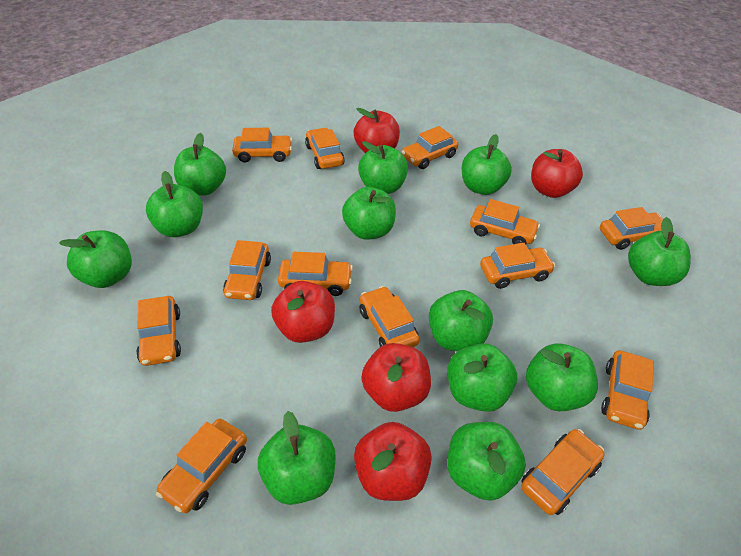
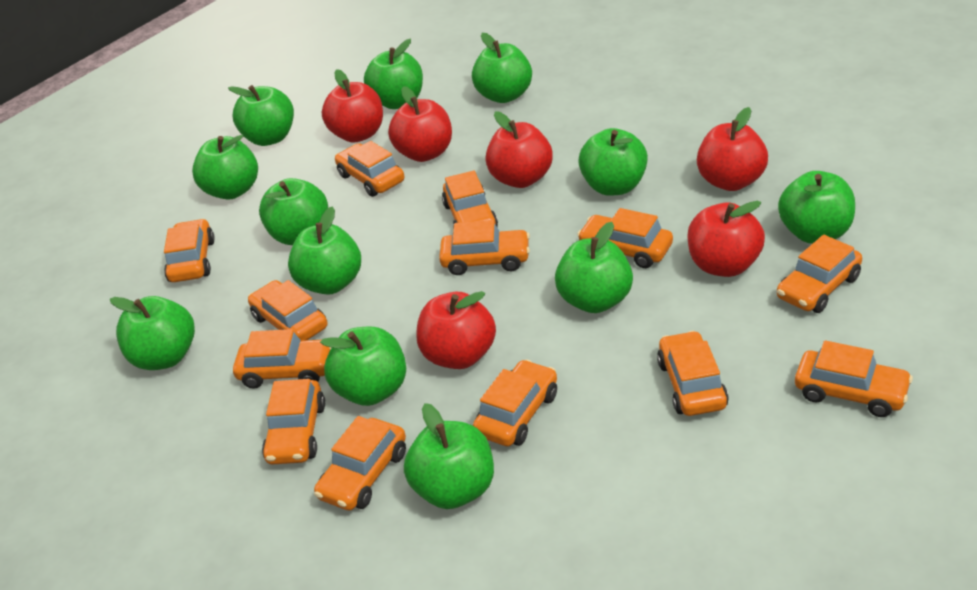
red apple: [271,281,335,343] [354,108,400,153] [354,422,432,501] [361,343,431,412] [531,149,583,198] = 5 -> [322,69,383,143] [388,86,452,162] [416,291,496,369] [486,111,553,188] [687,201,765,277] [697,107,768,191] = 6

